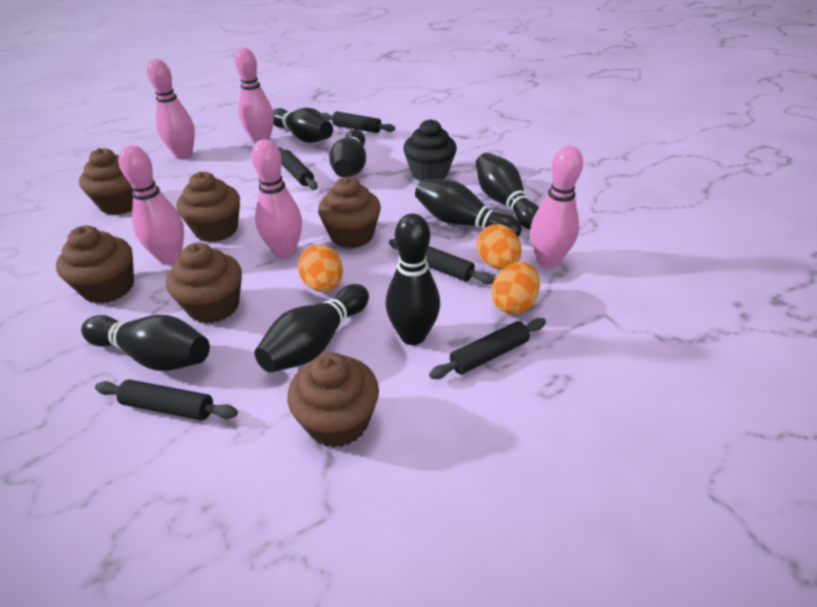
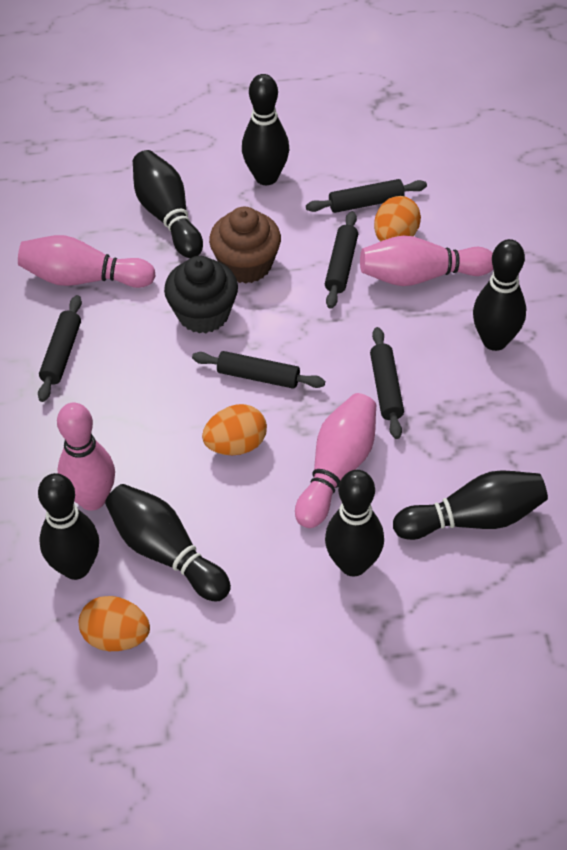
brown cupcake: [56,226,134,304] [79,148,133,215] [166,243,242,323] [176,172,240,242] [288,352,379,448] [318,177,381,248] = 6 -> [209,207,281,284] = 1
pink bowling pin: [118,145,184,265] [147,59,195,159] [235,48,274,144] [251,140,302,259] [531,146,583,268] = 5 -> [18,235,156,288] [57,403,115,511] [295,393,376,528] [360,235,493,286] = 4

